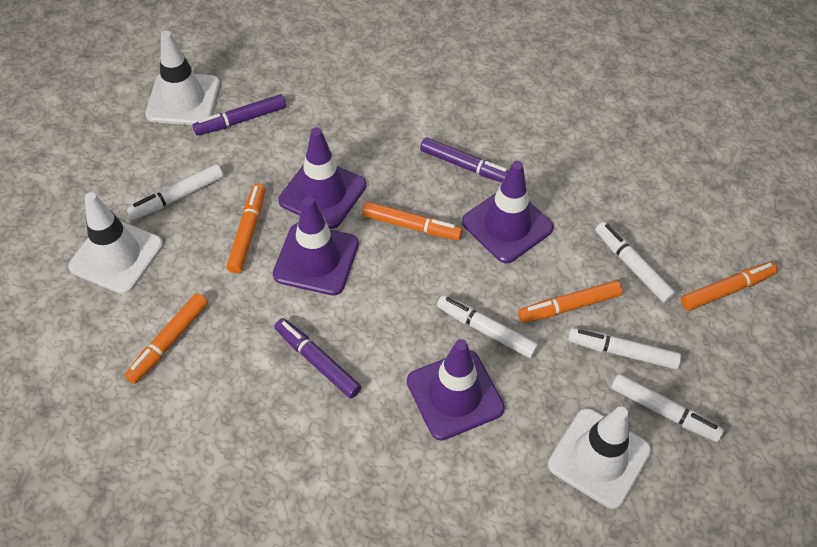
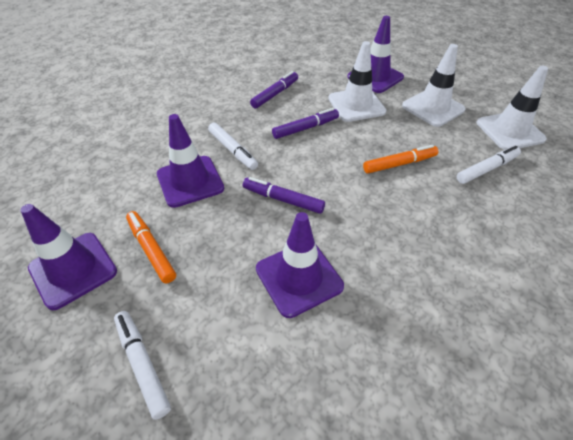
orange marker: [124,293,208,384] [226,184,265,273] [362,201,463,240] [518,281,622,323] [681,262,778,311] = 5 -> [126,211,176,283] [363,145,438,174] = 2
white marker: [127,164,223,220] [437,295,538,358] [568,328,681,369] [595,222,676,303] [611,374,724,442] = 5 -> [114,311,171,420] [208,123,258,170] [457,146,521,184] = 3

